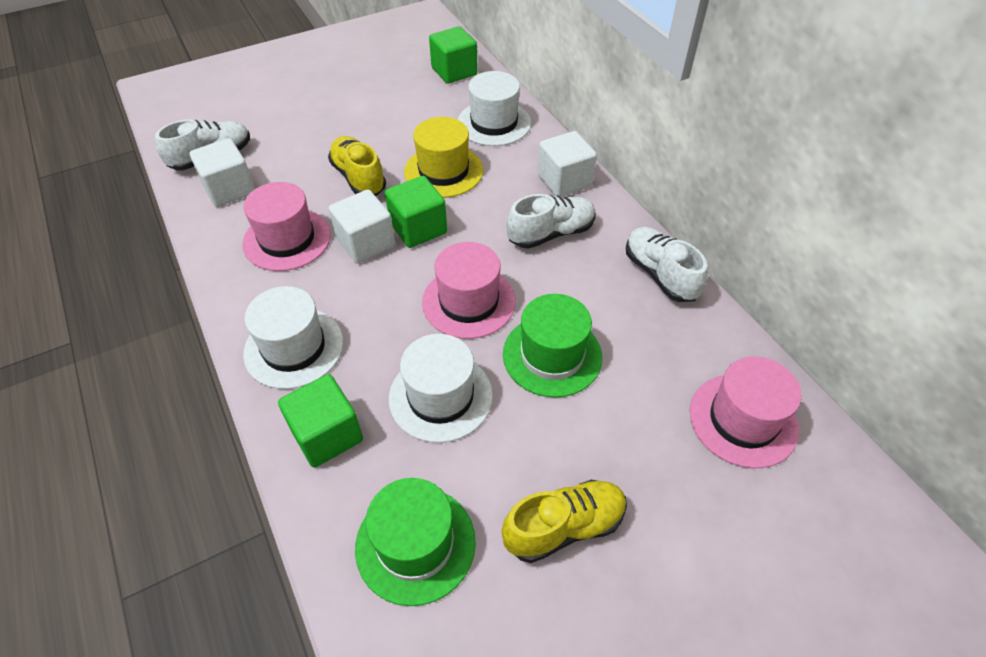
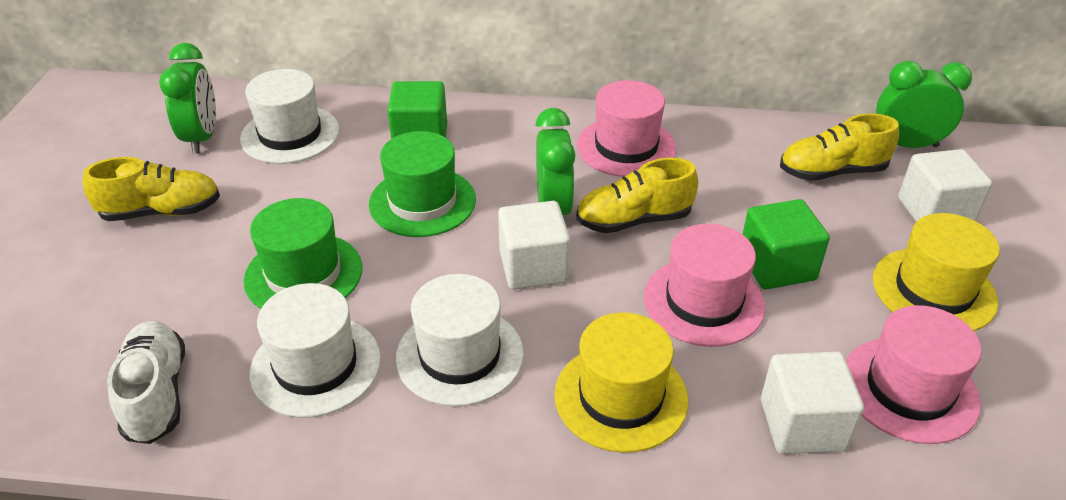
green clock: none = 0 -> [159,43,216,154] [535,108,575,215] [876,61,972,148] = 3
green cube: [278,374,363,468] [385,176,447,248] [429,26,478,84] = 3 -> [387,81,447,139] [742,199,830,289] = 2
white shoe: [155,119,250,170] [506,194,596,249] [626,227,708,302] = 3 -> [107,321,185,444] = 1
yellow hat: [404,117,483,198] = 1 -> [554,312,688,453] [873,213,1000,331] = 2
yellow shoe: [328,136,386,196] [501,480,627,563] = 2 -> [83,157,220,221] [576,158,698,233] [780,113,899,181] = 3

